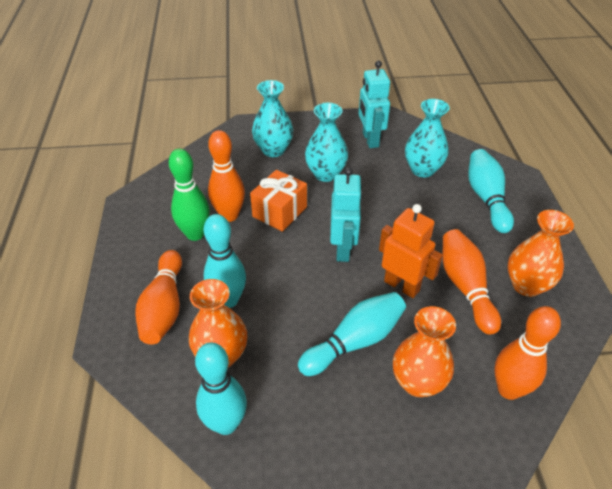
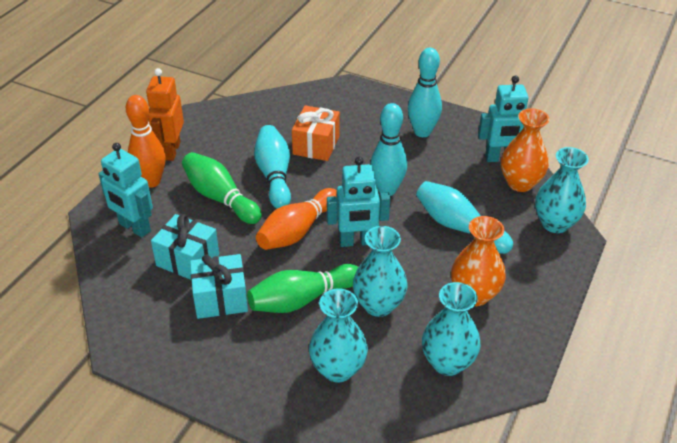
green bowling pin: [169,149,210,241] = 1 -> [182,152,262,224] [247,264,358,313] = 2
orange bowling pin: [135,250,182,344] [208,130,245,222] [443,229,501,335] [495,306,561,400] = 4 -> [126,95,166,188] [256,188,337,250] = 2
orange vase: [189,279,247,367] [393,306,456,397] [507,210,574,297] = 3 -> [451,216,506,306] [501,108,549,192] = 2
turquoise gift: none = 0 -> [151,214,219,280] [190,254,248,319] = 2
turquoise robot: [330,167,363,262] [359,61,390,148] = 2 -> [99,143,153,238] [327,157,390,247] [478,76,528,162] = 3
turquoise vase: [252,80,293,157] [305,103,348,182] [405,99,450,178] = 3 -> [309,289,368,382] [353,226,407,317] [422,282,481,376] [535,147,589,233] = 4

